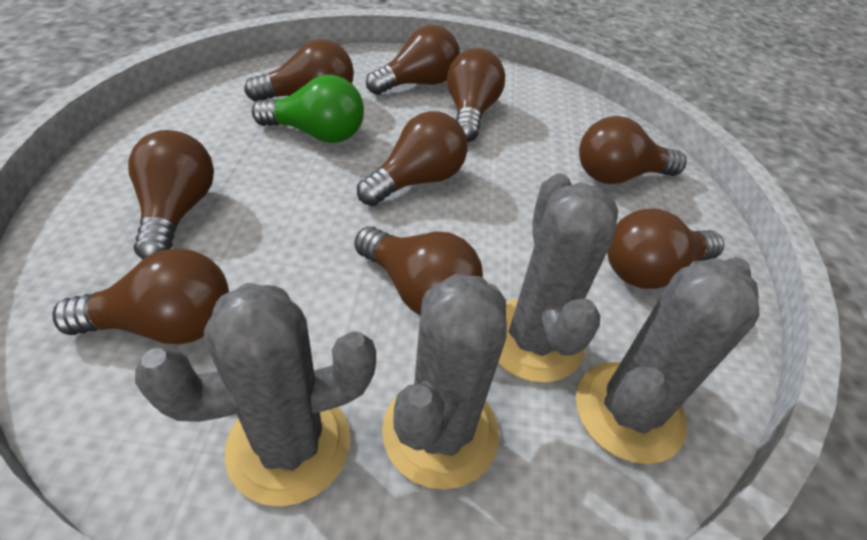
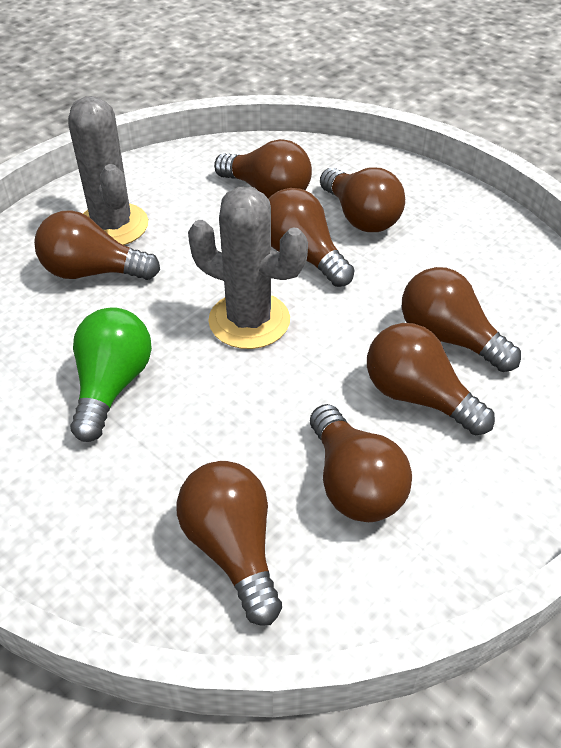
brown light bulb: [52,248,229,344] [128,130,214,260] [245,39,354,102] [354,226,483,315] [357,111,468,206] [366,25,460,95] [447,48,505,142] [579,116,687,184] [607,208,724,289] = 9 -> [34,210,160,280] [176,461,282,625] [214,139,312,199] [269,188,355,287] [310,404,412,522] [320,167,405,232] [367,323,495,435] [402,267,521,372] = 8
grey cactus: [135,283,376,506] [382,274,507,490] [498,173,618,383] [576,257,759,464] = 4 -> [68,96,149,245] [188,187,308,349] = 2

